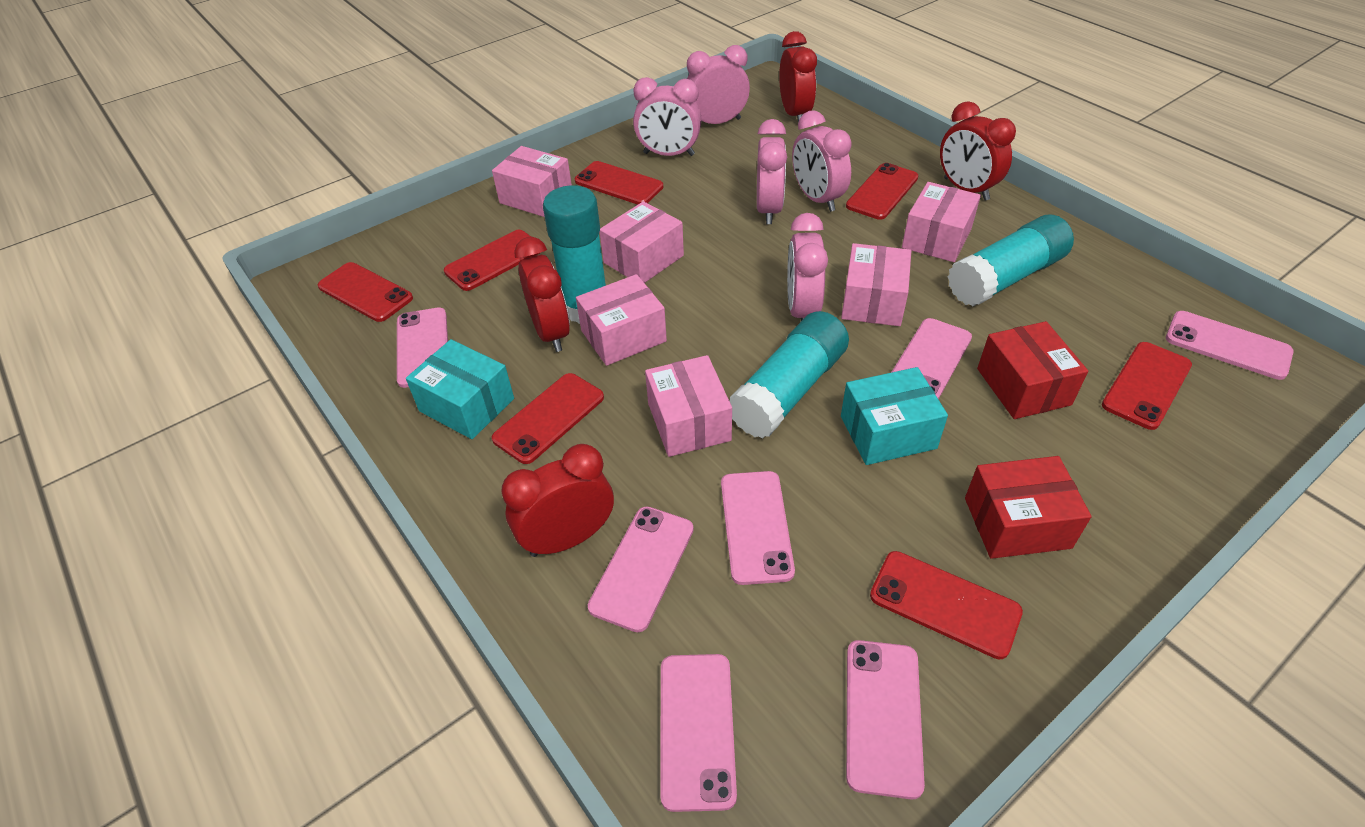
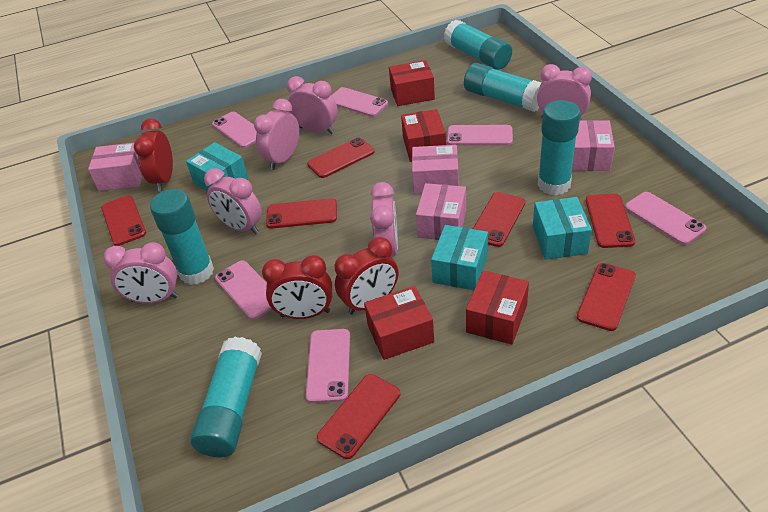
pink box: [492,146,572,217] [576,274,667,366] [600,201,684,283] [645,355,732,457] [841,243,911,326] [902,182,981,262] = 6 -> [88,143,143,191] [412,145,459,194] [416,183,466,240] [572,120,615,171] = 4
pink clock: [633,77,701,156] [687,45,750,124] [757,119,787,224] [787,213,828,321] [792,110,852,212] = 5 -> [103,242,178,304] [204,168,262,234] [254,99,299,170] [287,76,338,134] [370,182,398,257] [537,64,592,121] = 6
pink phone: [397,307,448,388] [588,506,694,632] [660,654,737,812] [721,471,795,585] [846,640,925,799] [891,318,972,399] [1166,311,1294,380] = 7 -> [212,112,257,148] [215,260,272,320] [306,329,350,403] [332,87,388,117] [447,125,513,146] [625,192,706,245] = 6
red box: [965,456,1092,559] [977,321,1088,419] = 2 -> [364,286,434,360] [389,60,435,106] [401,109,446,162] [466,271,529,345] = 4
red clock: [501,444,614,557] [514,237,570,352] [779,31,817,122] [940,101,1016,201] = 4 -> [134,119,173,191] [262,255,332,319] [335,237,398,314] = 3
turquoise box: [406,339,514,439] [841,367,948,465] = 2 -> [186,142,248,191] [431,225,488,290] [533,197,592,260] = 3
turquoise glue stick: [543,185,606,324] [729,311,849,439] [948,215,1074,306] = 3 -> [150,189,214,285] [190,337,262,458] [444,20,512,70] [464,63,541,112] [538,100,581,195] = 5

